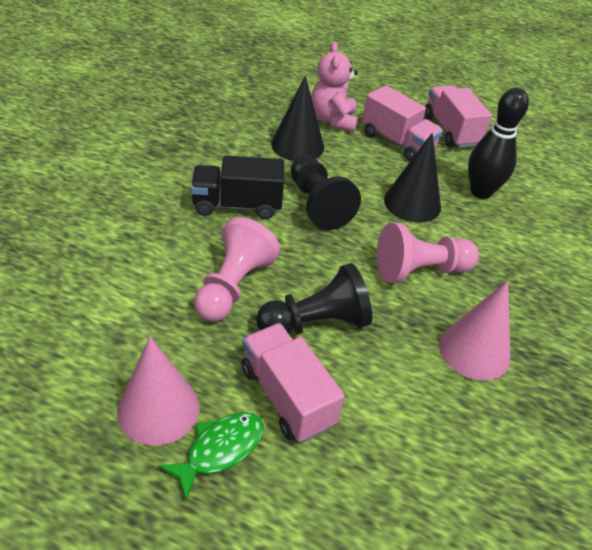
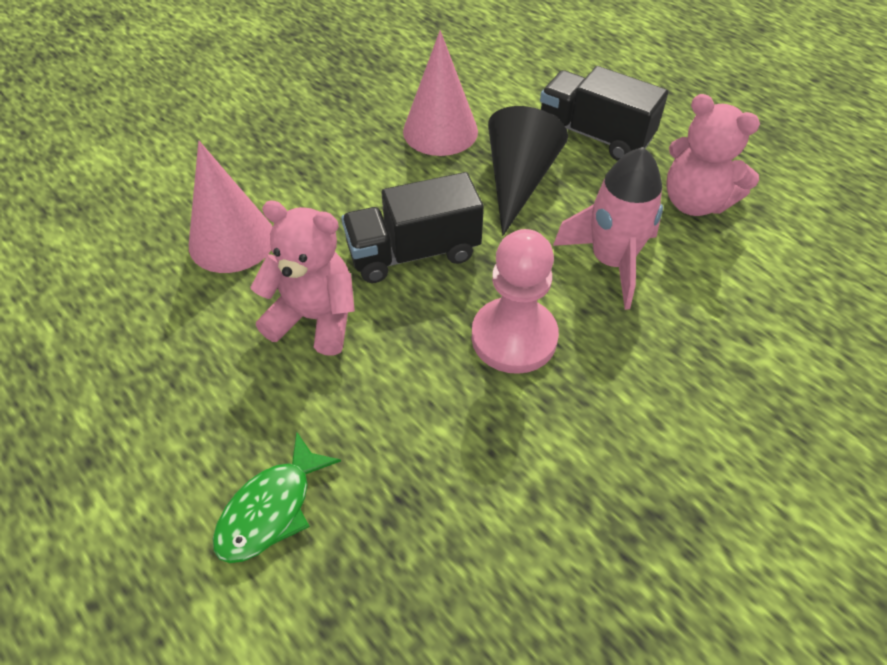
black bowling pin: [468,88,529,199] = 1 -> none = 0
black cone: [271,75,324,161] [384,133,441,223] = 2 -> [488,106,568,236] = 1
black pawn: [256,263,372,335] [291,155,361,230] = 2 -> none = 0
black truck: [191,155,284,219] = 1 -> [341,172,484,283] [540,66,668,161] = 2
pink pawn: [194,217,280,322] [377,223,479,283] = 2 -> [472,229,559,374] = 1
pink rocket: none = 0 -> [553,147,663,310] = 1
pink teddy bear: [311,42,358,132] = 1 -> [250,200,355,355] [666,94,760,216] = 2
pink truck: [241,323,345,443] [362,85,443,161] [425,85,492,148] = 3 -> none = 0

